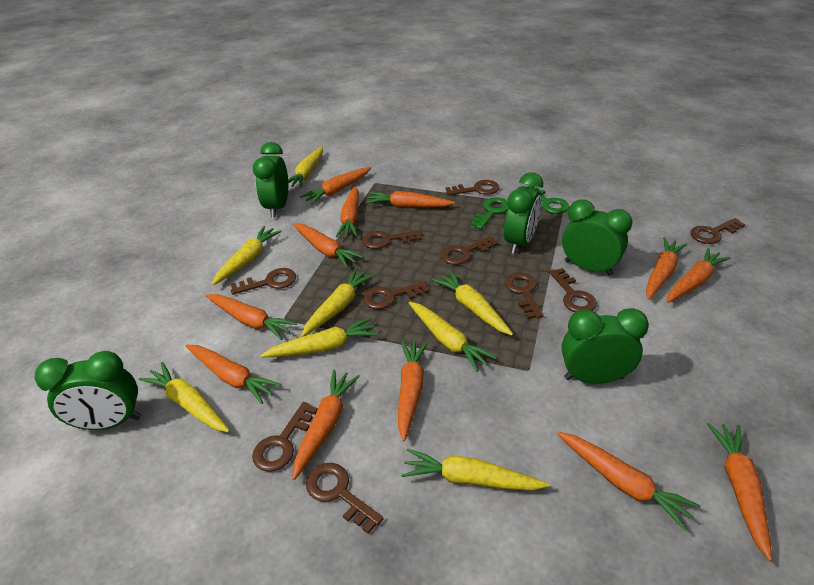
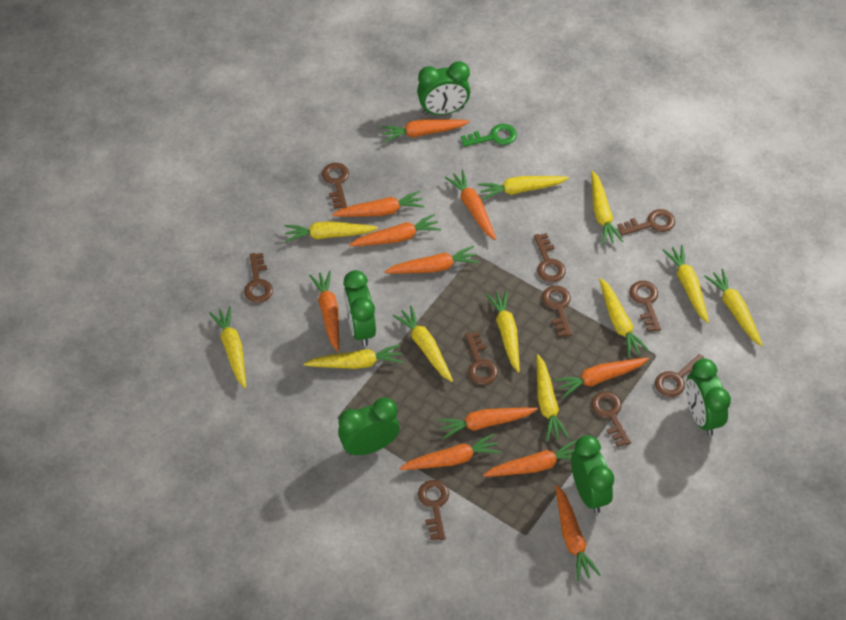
green key: [470,197,508,229] [527,185,569,214] = 2 -> [461,124,517,147] = 1
orange carrot: [185,345,282,404] [205,294,297,340] [292,370,360,480] [293,223,364,268] [300,167,371,204] [336,186,359,237] [365,191,455,207] [398,340,428,441] [557,432,701,531] [646,237,687,300] [667,248,731,303] [707,423,773,561] = 12 -> [309,271,339,352] [332,191,425,217] [349,214,441,246] [381,119,470,142] [384,246,479,274] [399,433,501,470] [437,407,538,439] [445,170,496,240] [483,440,577,477] [554,358,649,398] [556,485,601,581] = 11
yellow carrot: [139,362,230,432] [212,226,282,285] [260,317,378,357] [288,146,323,188] [301,268,375,337] [401,448,549,491] [409,301,497,372] [432,270,513,335] = 8 -> [209,306,246,388] [284,221,378,242] [304,344,403,369] [393,306,453,382] [478,176,569,200] [486,290,520,373] [537,354,569,442] [591,171,624,245] [599,278,650,358] [663,245,709,323] [704,269,763,346] = 11

